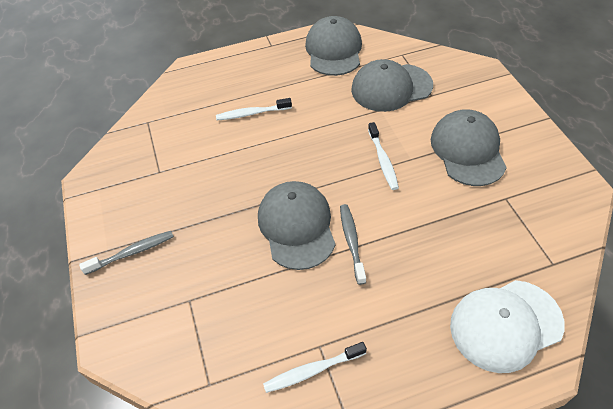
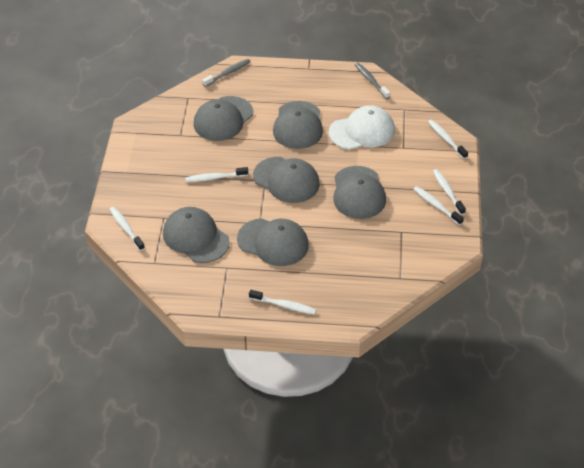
grey cap: [258,181,336,270] [305,16,362,76] [351,59,433,112] [431,109,507,186] = 4 -> [163,207,230,263] [194,96,253,141] [237,218,309,266] [253,157,320,203] [273,101,323,149] [333,166,386,219] = 6
white toothbrush: [216,98,292,120] [263,342,367,393] [368,122,399,190] = 3 -> [109,207,145,251] [185,167,248,182] [249,290,316,314] [413,186,464,225] [428,120,468,159] [433,169,466,215] = 6

